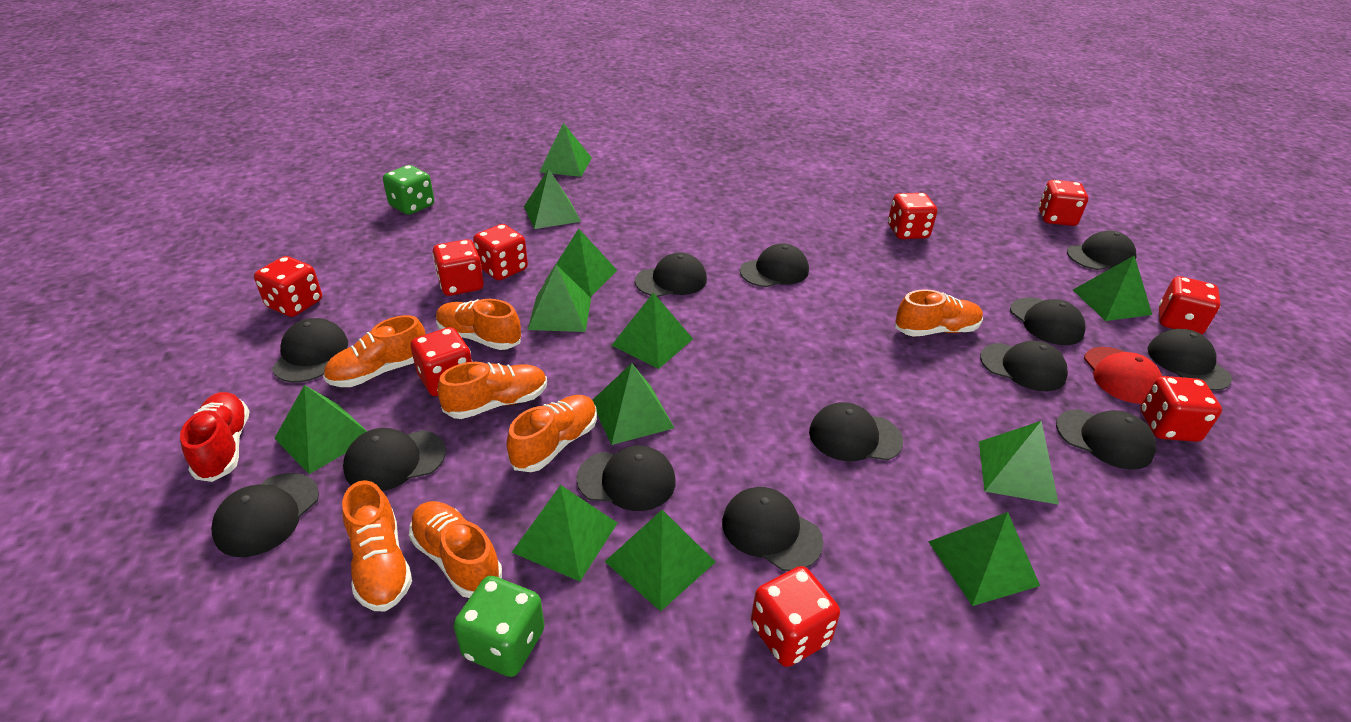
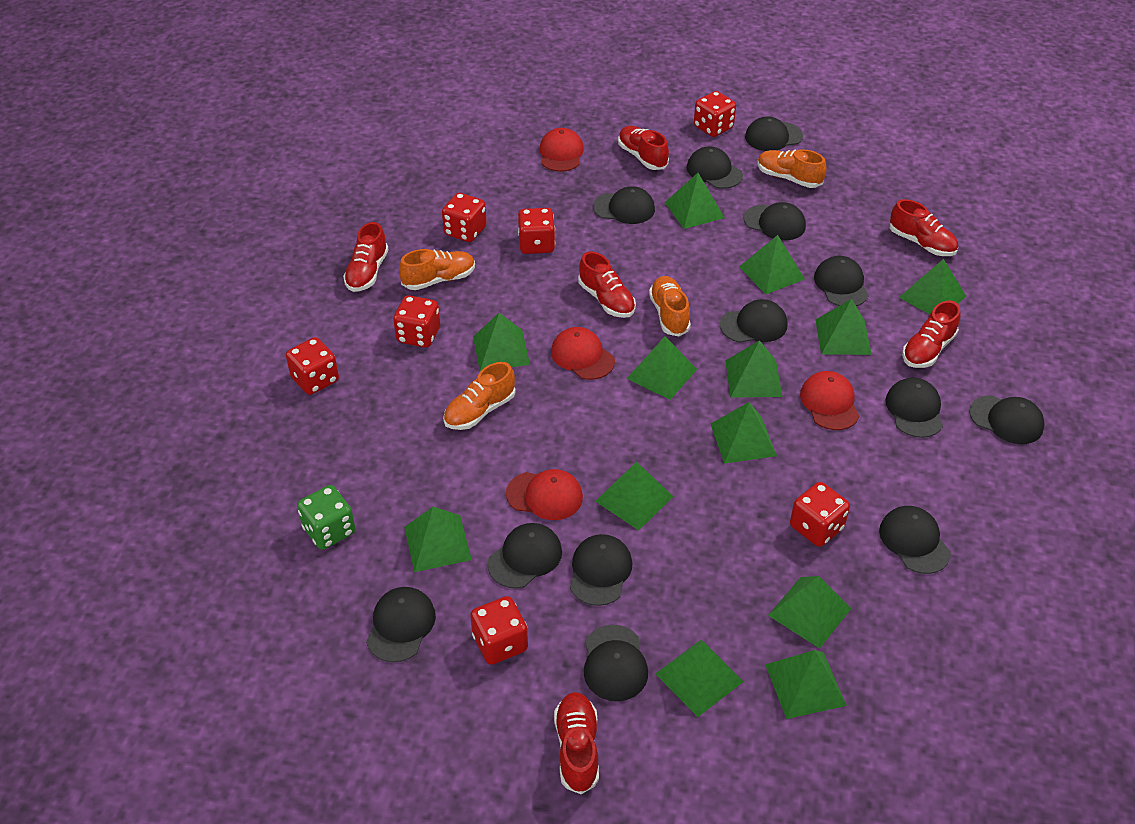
green dice: [383,165,434,215] [454,576,545,677] = 2 -> [297,485,355,550] = 1
green pyramid: [274,385,367,474] [512,485,617,581] [524,169,581,229] [528,265,591,332] [539,123,592,177] [545,229,617,297] [593,363,674,445] [605,510,716,612] [611,293,693,369] [928,512,1040,606] [979,421,1059,505] [1073,255,1152,321] = 12 -> [404,507,472,572] [473,313,530,371] [595,462,673,530] [627,336,697,400] [655,640,744,717] [665,173,725,229] [711,402,777,464] [725,340,783,398] [739,235,805,294] [765,650,847,719] [768,576,852,649] [815,299,872,355] [899,259,966,314] = 13
orange shoe: [323,315,426,387] [342,480,412,612] [409,501,502,598] [436,299,521,350] [438,362,547,419] [506,395,597,472] [895,289,983,337] = 7 -> [399,249,475,290] [443,362,516,430] [649,276,691,336] [757,149,827,188] = 4
red cap: [1084,347,1162,404] = 1 -> [506,469,583,520] [540,128,584,172] [551,327,615,380] [800,371,859,430] = 4
red dice: [254,256,322,317] [411,327,472,396] [432,239,484,296] [473,224,528,280] [751,566,840,667] [888,193,937,239] [1039,180,1088,226] [1140,376,1222,442] [1159,276,1221,334] = 9 -> [286,337,339,395] [393,295,440,348] [442,193,487,242] [470,596,528,665] [518,208,555,254] [694,91,736,137] [790,482,850,547] = 7
red shoe: [180,392,250,482] = 1 -> [343,222,389,292] [554,692,599,794] [579,252,636,318] [618,126,669,170] [890,199,958,256] [902,301,960,368] = 6

